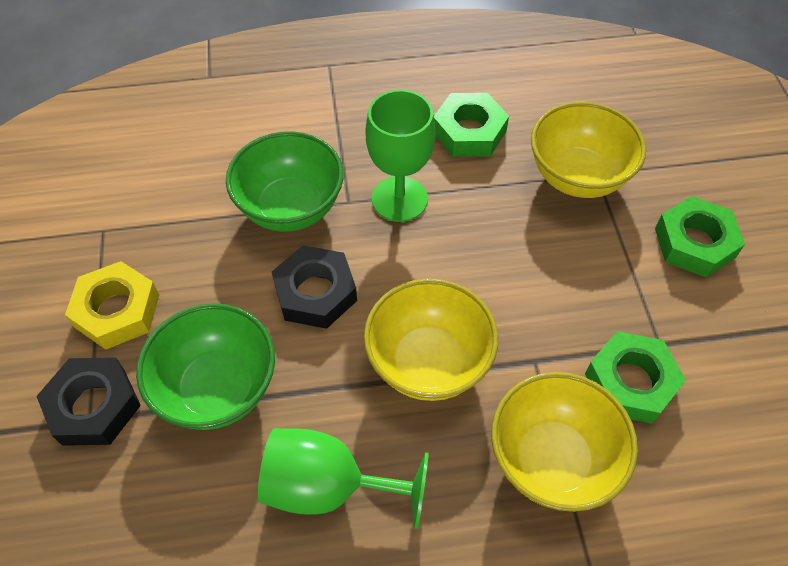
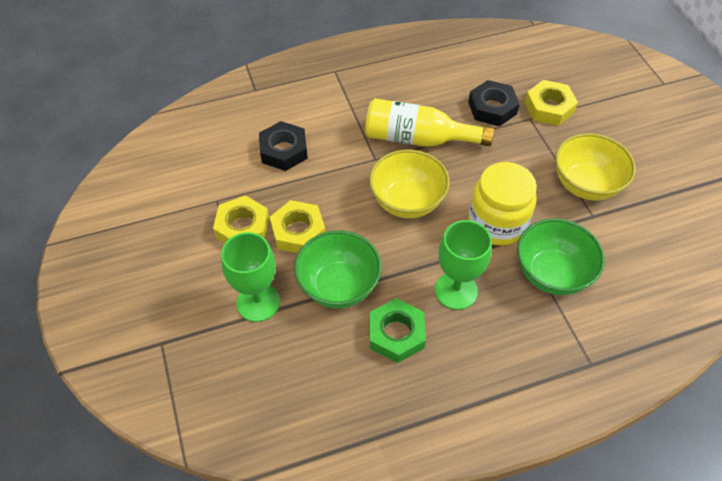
green nut: [434,93,509,157] [585,331,686,424] [655,196,745,277] = 3 -> [369,298,426,363] = 1
yellow bottle: none = 0 -> [365,98,494,147] = 1
yellow bowl: [364,279,498,401] [491,372,638,512] [531,102,646,198] = 3 -> [369,149,450,218] [555,133,636,201] = 2
yellow jar: none = 0 -> [468,162,537,246] = 1
yellow nut: [65,261,159,350] = 1 -> [213,195,269,243] [270,200,325,253] [524,80,578,126] = 3

